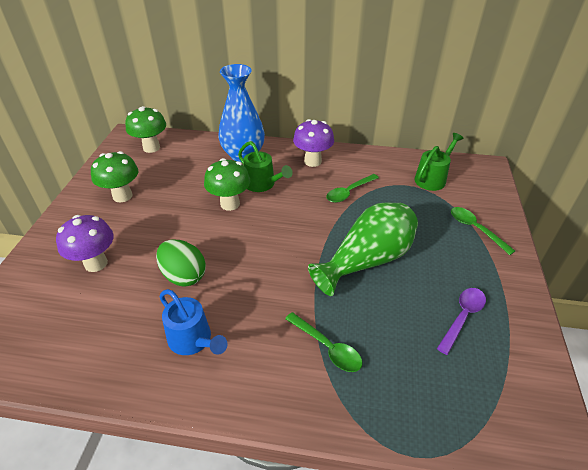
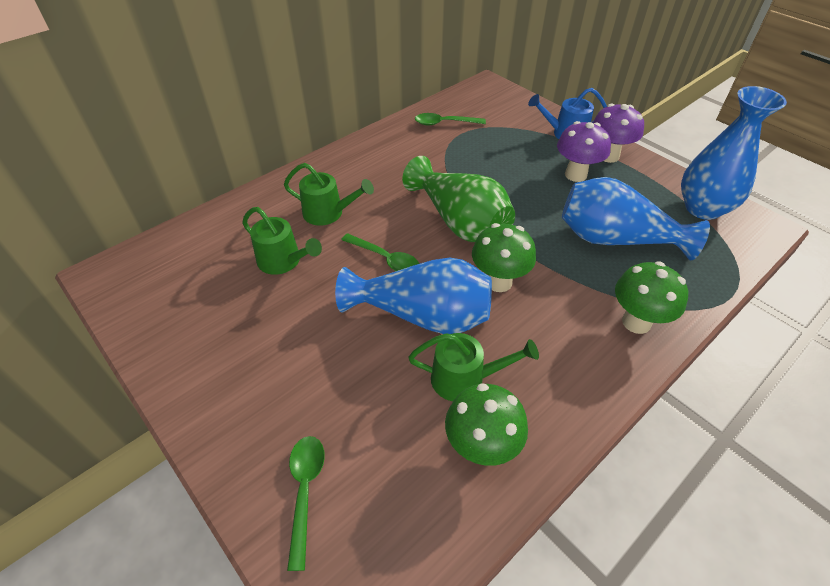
blue vase: [219,64,265,163] = 1 -> [335,257,492,334] [562,177,710,261] [681,86,787,220] = 3
green egg: [156,239,206,287] = 1 -> none = 0
green watering can: [238,141,293,192] [415,133,464,191] = 2 -> [242,207,322,275] [284,163,374,226] [408,333,539,401] = 3
purple spoon: [437,288,486,355] = 1 -> none = 0

